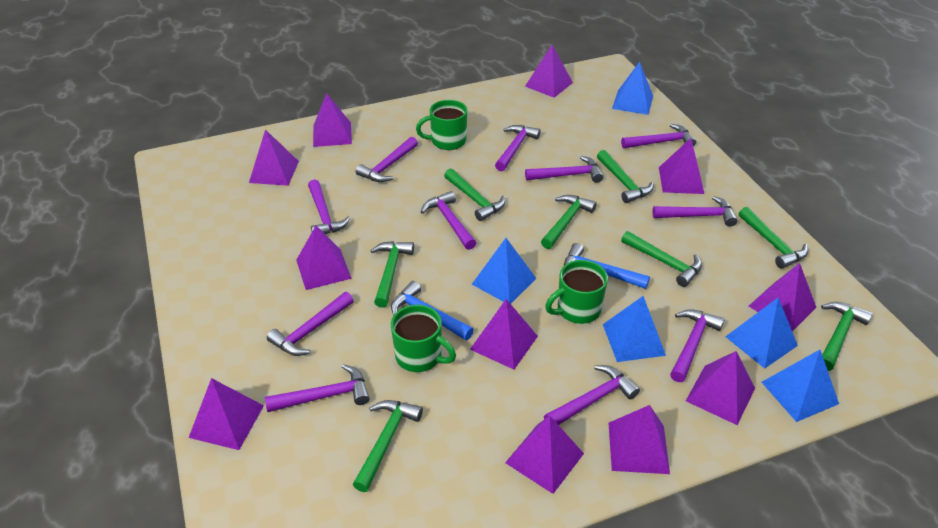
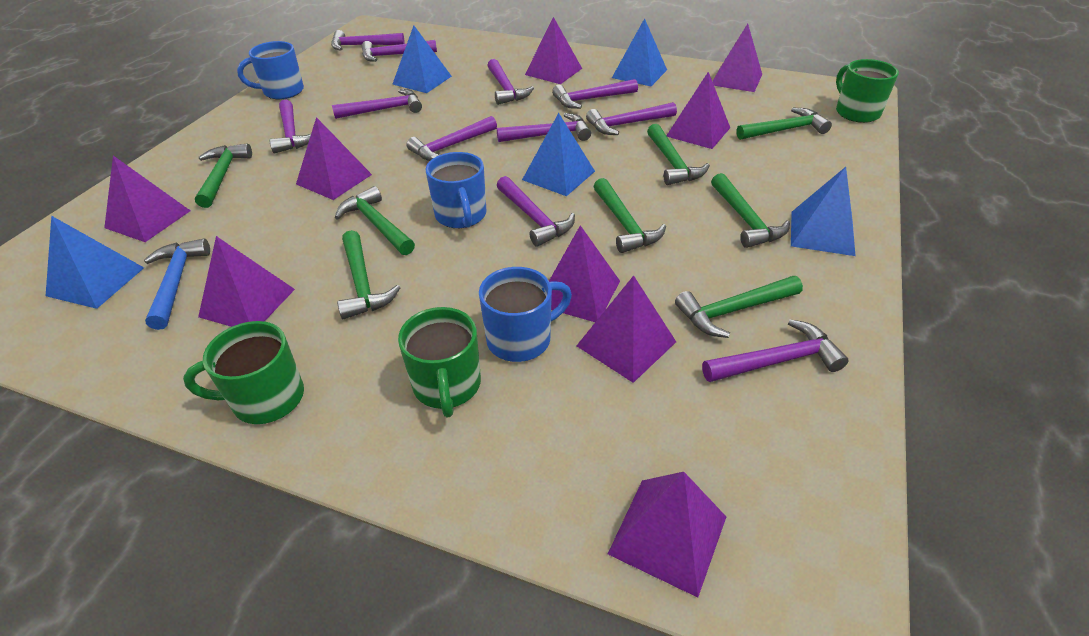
blue hammer: [391,281,474,340] [564,243,650,289] = 2 -> [144,238,210,330] = 1
blue mug: none = 0 -> [237,41,304,99] [426,152,487,228] [479,267,572,362] = 3
purple pyramid: [189,378,264,450] [249,129,299,186] [296,226,352,290] [313,93,352,147] [470,299,538,370] [505,416,584,494] [525,45,573,98] [608,405,670,474] [659,138,704,194] [686,351,755,425] [749,263,816,331] = 11 -> [104,156,191,242] [198,236,295,327] [296,117,372,200] [525,17,582,84] [549,225,620,322] [576,275,676,383] [608,472,726,598] [666,72,730,149] [712,24,762,92] = 9

